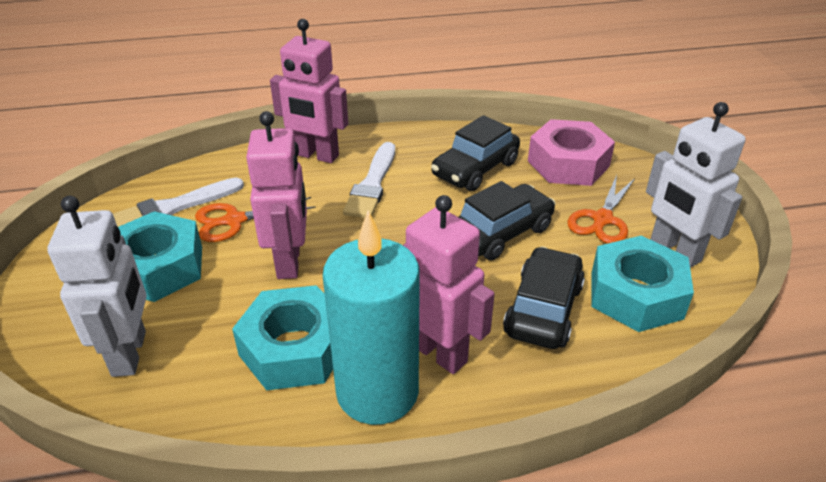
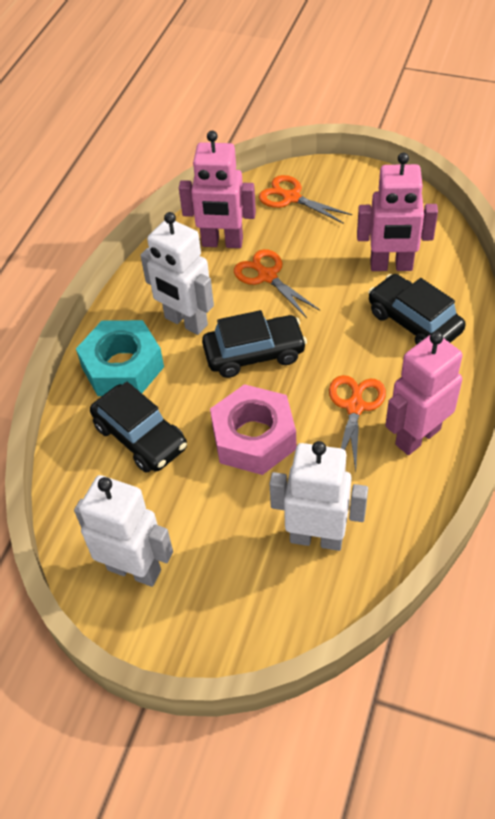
orange scissors: [195,197,316,242] [567,175,635,244] = 2 -> [234,249,320,318] [259,175,352,224] [329,375,386,471] = 3
turquoise candle: [323,210,420,425] = 1 -> none = 0
turquoise nut: [118,211,202,302] [232,285,333,390] [592,236,694,332] = 3 -> [76,320,164,396] = 1
white brush: [113,177,244,227] [343,142,395,218] = 2 -> none = 0
white robot: [47,196,147,377] [646,102,746,268] = 2 -> [74,475,173,587] [140,212,214,335] [269,441,368,551] = 3

